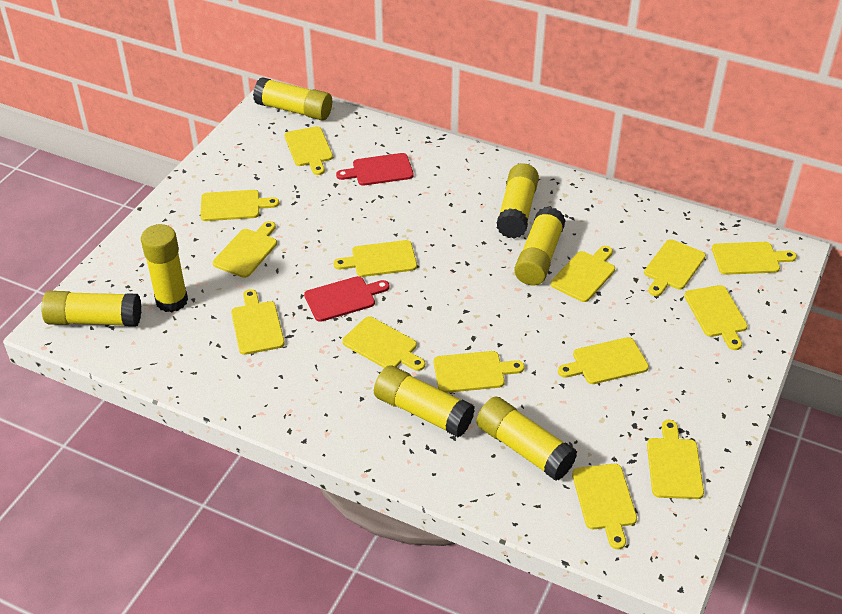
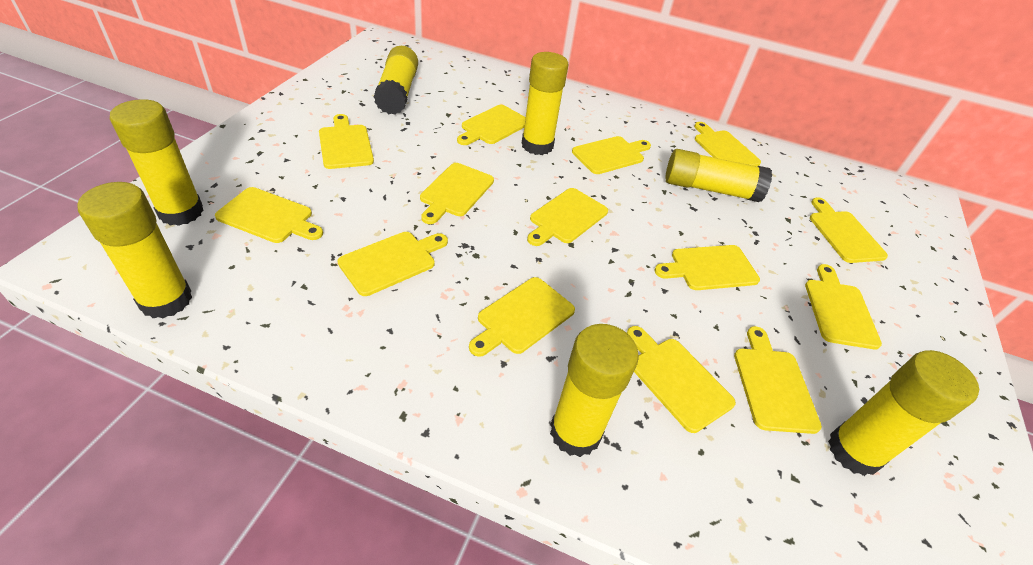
red cutting board: [304,276,390,322] [336,153,414,186] = 2 -> none = 0

